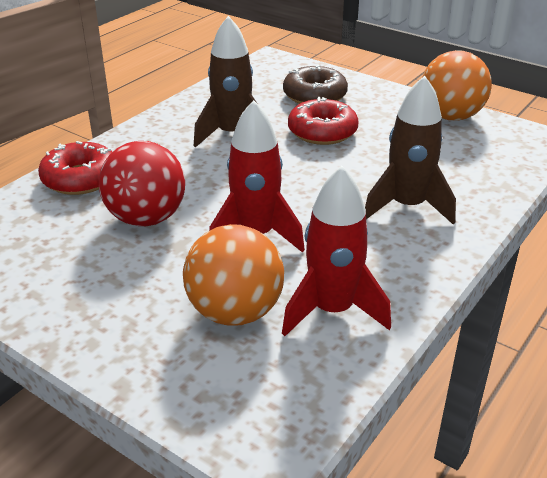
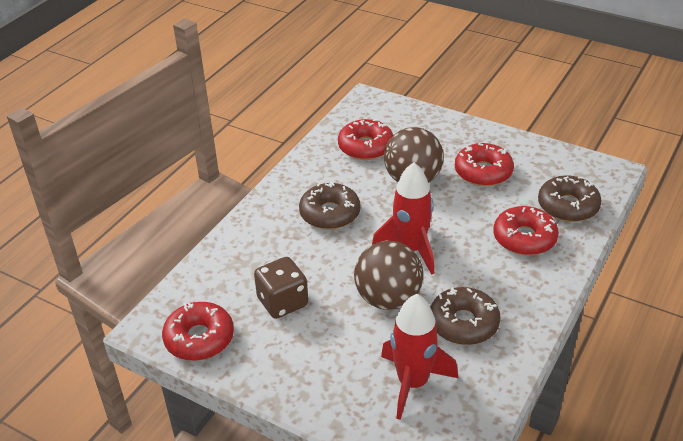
brown ball: none = 0 -> [354,241,423,310] [384,127,444,183] = 2
brown dice: none = 0 -> [254,257,308,319] = 1
brown donut: [283,65,348,104] = 1 -> [299,181,361,230] [430,287,501,345] [538,175,602,222] = 3
brown rocket: [194,16,257,148] [365,76,456,225] = 2 -> none = 0
orange ball: [183,224,284,325] [422,50,492,121] = 2 -> none = 0
red ball: [99,141,185,226] = 1 -> none = 0
red donut: [38,141,112,195] [288,97,359,145] = 2 -> [162,302,234,361] [338,119,393,160] [455,143,514,186] [493,206,559,255] = 4

